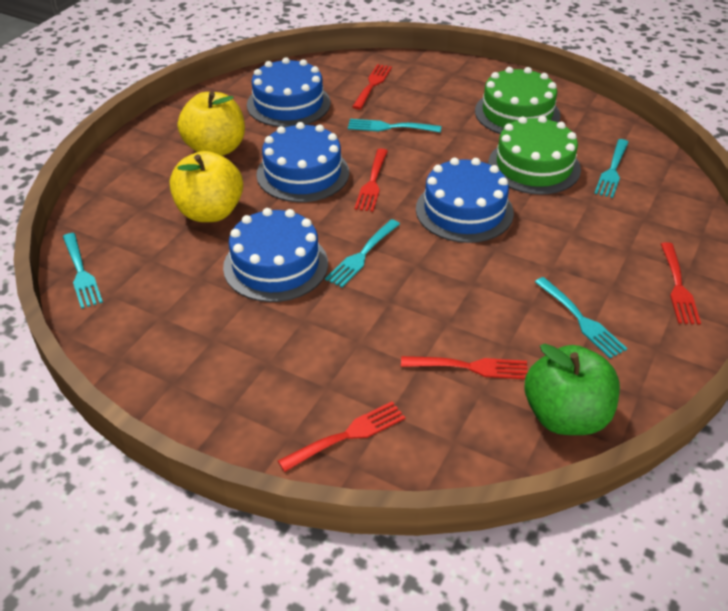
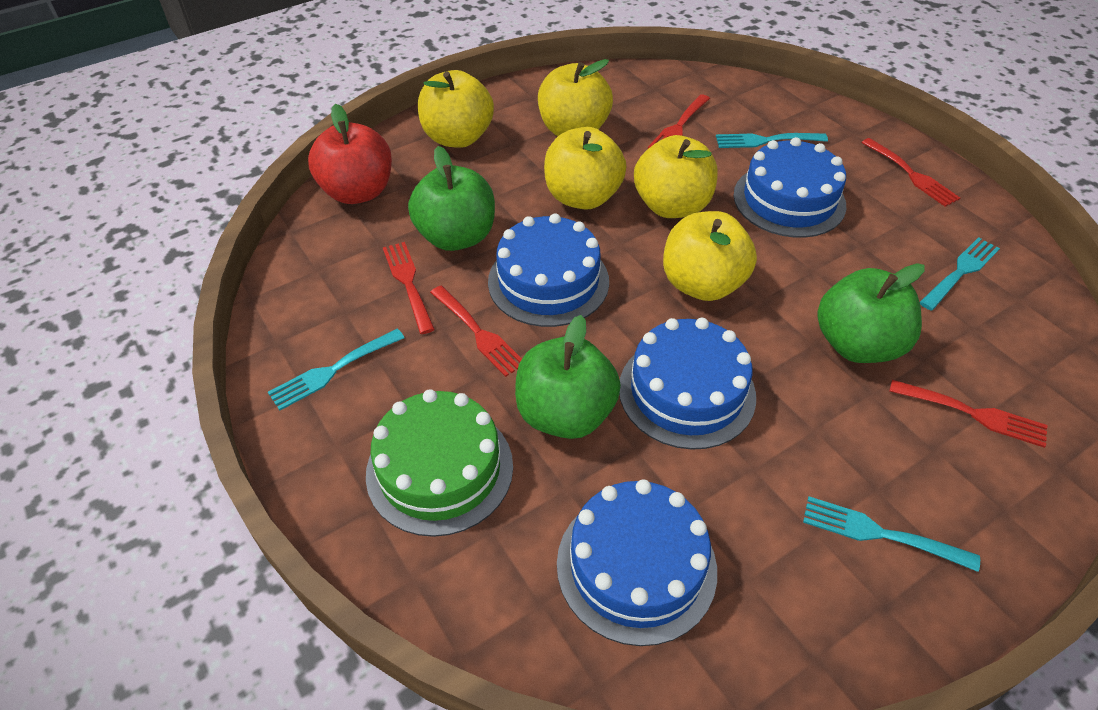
green apple: [525,343,620,435] = 1 -> [408,146,495,251] [515,315,621,439] [817,263,925,363] = 3
green cake: [475,67,561,134] [488,116,581,195] = 2 -> [366,389,513,537] = 1
red apple: none = 0 -> [308,104,392,204] = 1
turquoise fork: [63,233,103,309] [325,219,400,287] [348,119,441,133] [535,277,627,358] [594,139,629,198] = 5 -> [268,328,405,411] [716,133,828,148] [803,496,980,572] [920,237,1000,311] = 4
yellow apple: [170,151,243,222] [178,92,245,156] = 2 -> [418,70,494,148] [538,59,613,136] [544,127,626,210] [634,135,718,218] [663,211,757,301] = 5

